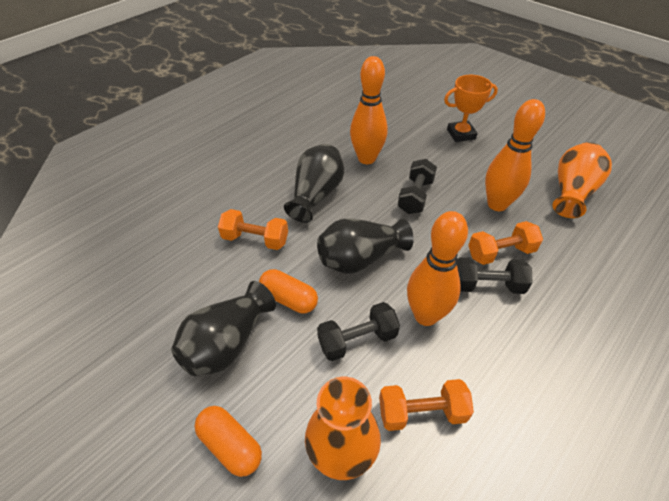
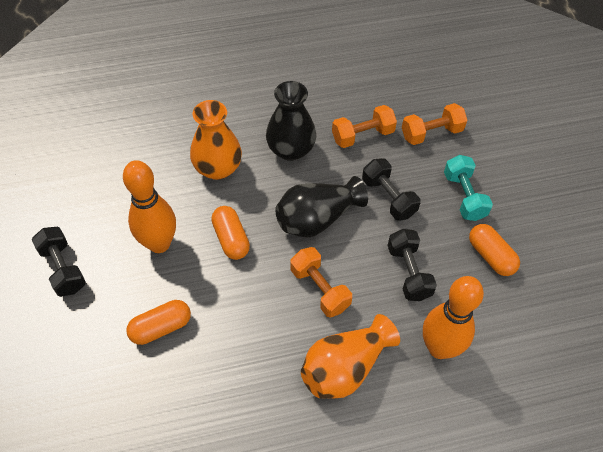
black vase: [171,281,276,376] [284,144,344,223] [317,218,414,274] = 3 -> [266,81,316,161] [275,176,368,237] = 2
orange bowling pin: [350,56,388,164] [407,211,468,326] [485,99,545,211] = 3 -> [123,160,176,253] [423,276,484,359] = 2
orange capsule: [194,406,262,477] [259,269,318,313] = 2 -> [126,300,191,345] [211,206,250,260] [469,224,520,276] = 3
orange trophy: [444,74,498,142] = 1 -> none = 0
turquoise dumbbell: none = 0 -> [444,155,493,221] = 1

